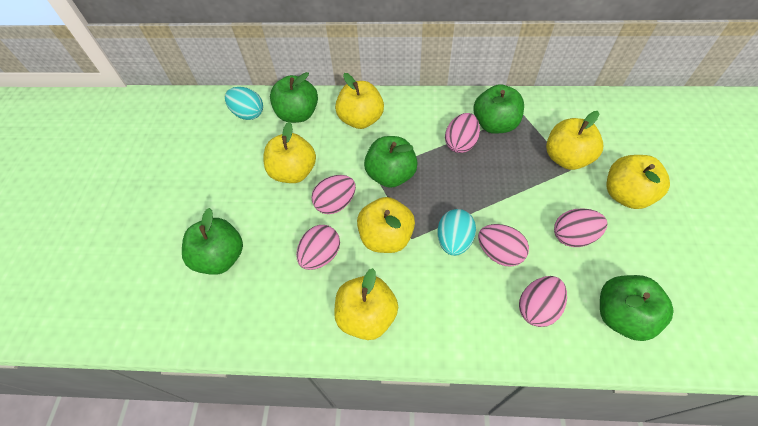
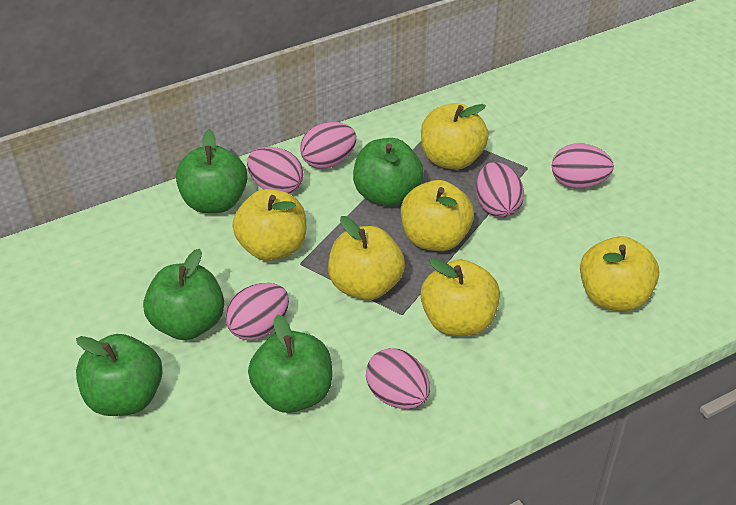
turquoise egg: [225,87,263,120] [437,209,476,256] = 2 -> none = 0

